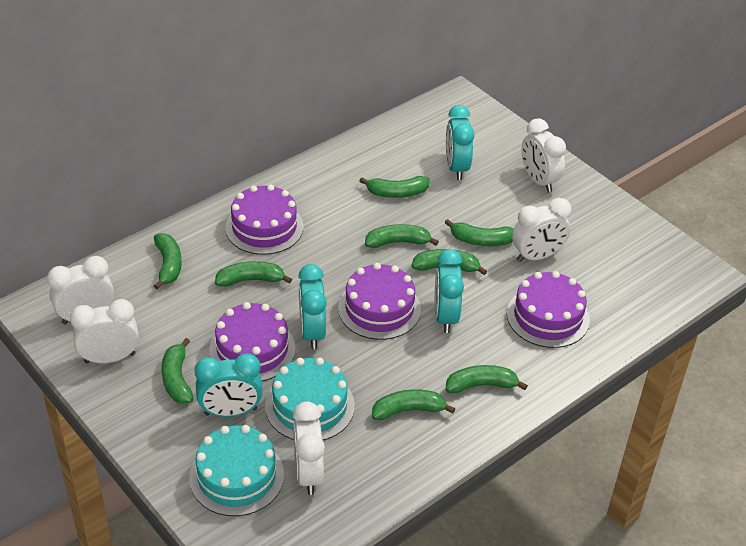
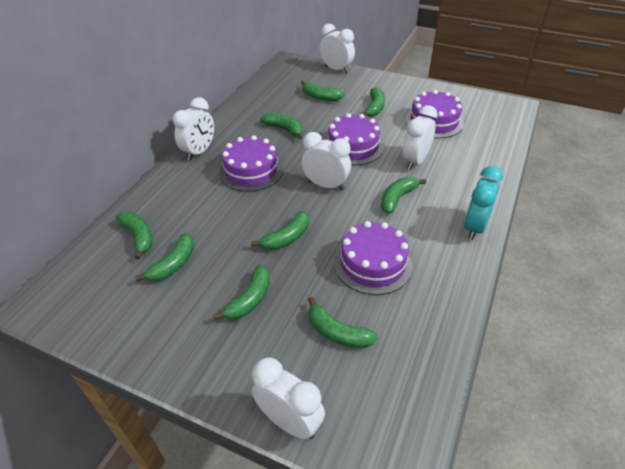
turquoise cake: [189,425,284,516] [265,357,355,440] = 2 -> none = 0
turquoise clock: [195,353,263,417] [298,264,327,349] [435,249,464,333] [446,105,475,180] = 4 -> [464,166,503,240] = 1

